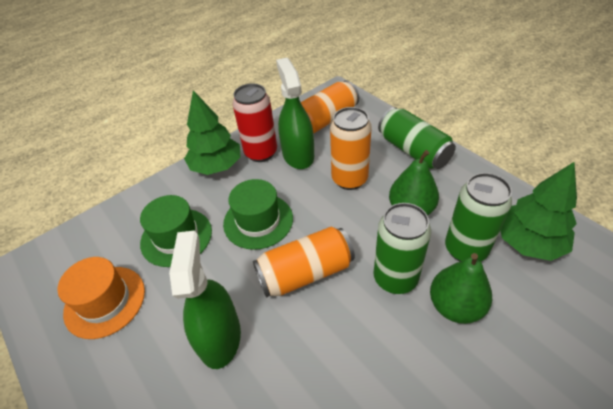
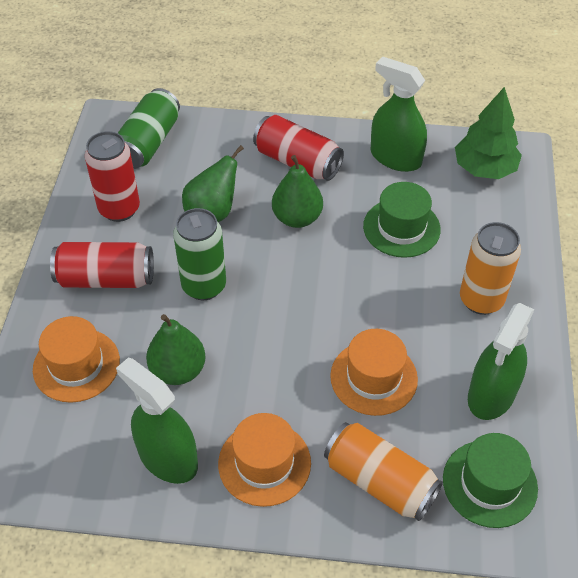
green can: [374,203,431,294] [378,107,456,169] [445,173,512,261] = 3 -> [118,88,180,169] [173,208,226,300] = 2
green pear: [389,150,439,215] [430,253,492,324] = 2 -> [146,314,206,385] [182,145,244,222] [272,155,323,228] = 3
green spray bottle: [169,231,241,369] [276,58,314,169] = 2 -> [116,358,198,484] [370,57,427,172] [468,303,534,420] = 3
green tree: [184,90,240,175] [500,162,577,261] = 2 -> [455,87,522,179] = 1
orange can: [253,227,355,297] [301,81,359,134] [330,107,372,190] = 3 -> [324,422,443,521] [460,222,521,315] = 2
orange hat: [57,257,145,339] = 1 -> [33,316,120,403] [218,413,311,507] [330,329,418,416] = 3
red can: [233,84,277,162] = 1 -> [50,242,154,288] [85,131,140,222] [253,115,344,181] = 3

